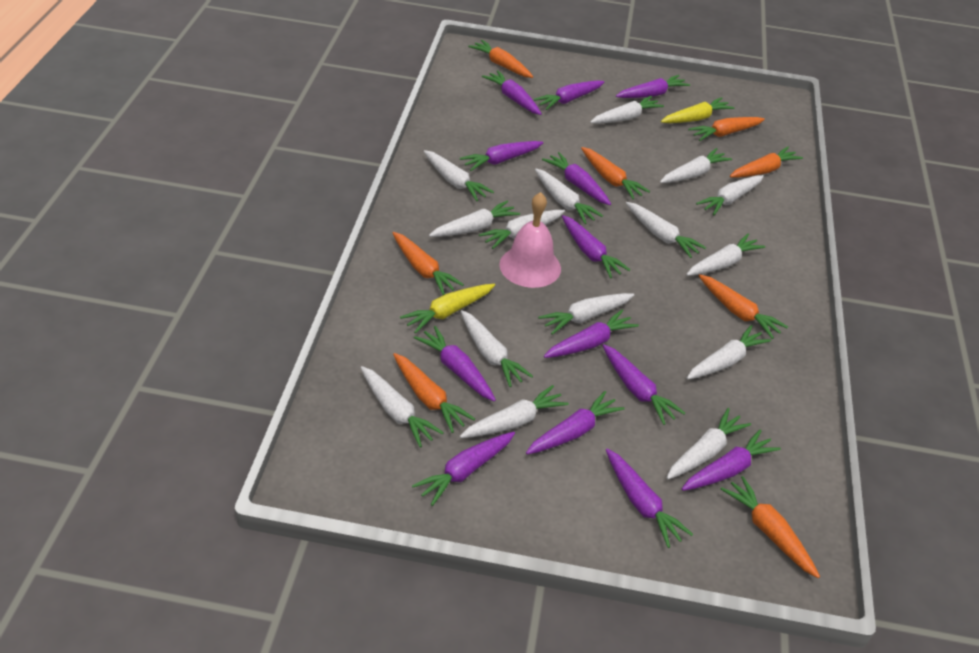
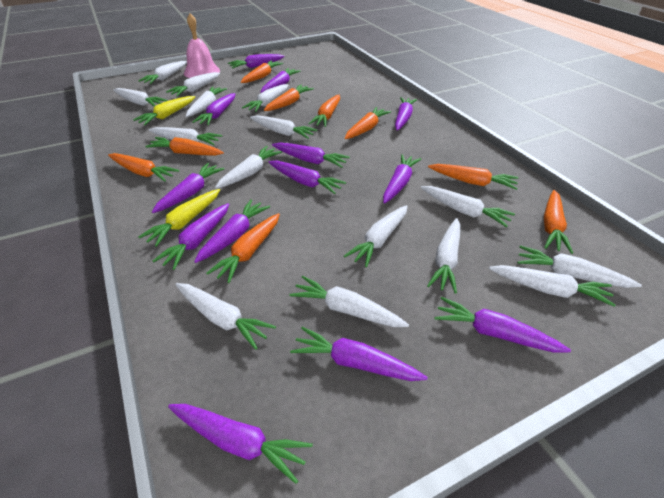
orange carrot: [393,232,464,295] [393,353,475,433] [468,40,533,78] [581,147,650,200] [688,117,765,141] [699,274,788,339] [721,476,820,578] [730,147,803,178] = 8 -> [108,153,179,182] [145,137,224,156] [206,213,280,283] [241,60,283,83] [264,84,314,111] [308,95,340,127] [345,107,391,139] [428,164,519,190] [544,190,573,254] = 9

